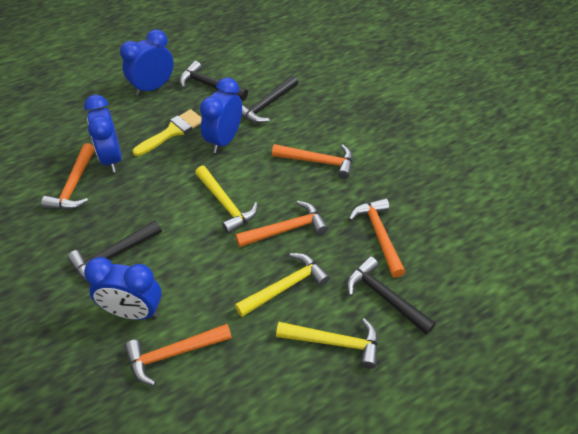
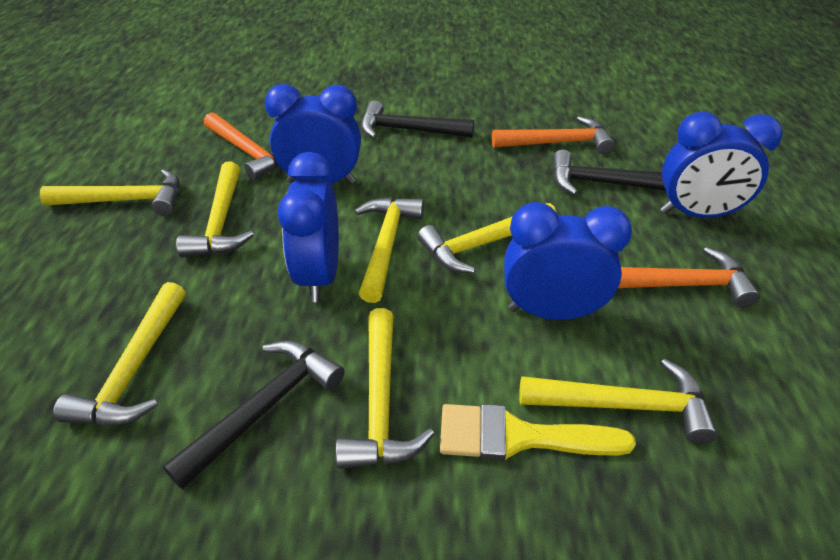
black hammer: [67,221,162,281] [179,61,248,100] [242,75,299,123] [347,256,436,335] = 4 -> [163,340,344,489] [361,101,474,138] [553,149,666,195] = 3
orange hammer: [41,143,95,210] [125,324,232,386] [235,201,328,247] [272,144,353,179] [349,198,405,278] = 5 -> [204,112,280,181] [492,116,615,154] [618,247,760,308] = 3
yellow hammer: [195,166,258,234] [235,253,330,317] [276,318,378,369] = 3 -> [40,169,179,216] [53,282,186,425] [176,161,254,257] [335,308,434,469] [355,197,424,303] [417,203,557,273] [519,358,718,444] = 7

